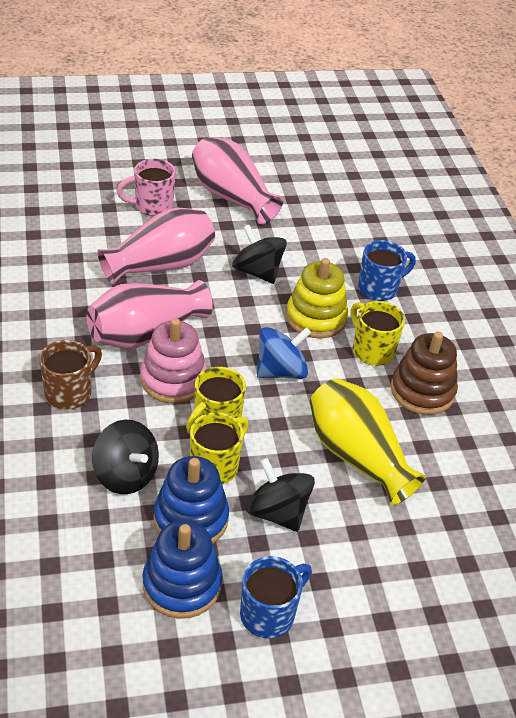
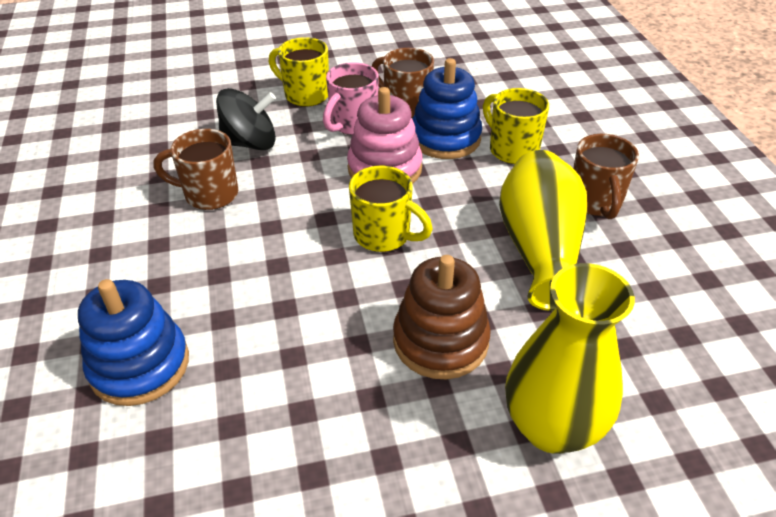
black spinning top: [92,420,159,494] [232,225,287,284] [246,458,315,532] = 3 -> [216,88,276,150] = 1
blue mug: [240,556,312,639] [358,240,416,301] = 2 -> none = 0
blue spinning top: [257,327,311,379] = 1 -> none = 0
brown mug: [40,340,102,409] = 1 -> [154,129,238,210] [372,48,434,118] [573,134,639,219] = 3
pink vase: [86,280,213,349] [97,208,215,285] [192,137,283,224] = 3 -> none = 0
yellow stacking toy: [286,258,348,338] = 1 -> none = 0
yellow vase: [310,378,426,505] = 1 -> [499,150,587,311] [505,263,635,454] = 2

